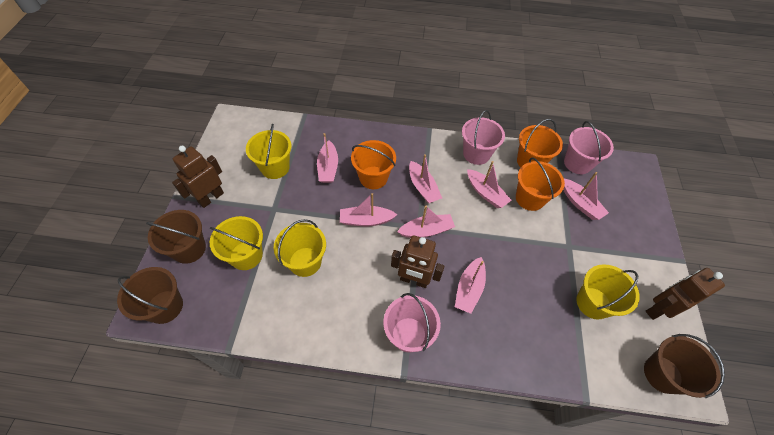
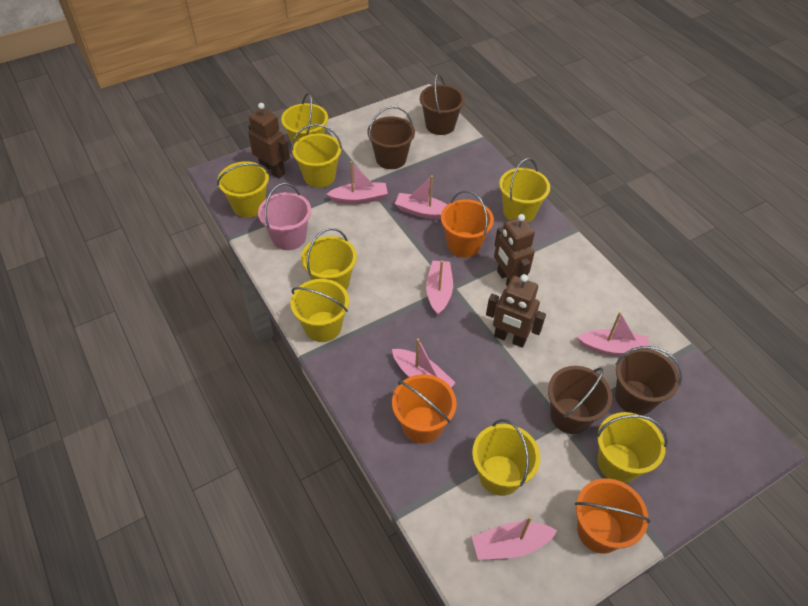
brown bucket: [117,267,183,324] [146,210,206,264] [644,334,725,398] = 3 -> [367,106,415,169] [420,74,465,135] [548,366,612,434] [615,346,682,415] = 4
pink boat: [317,133,338,183] [340,193,397,226] [397,206,455,238] [409,154,442,203] [455,257,486,314] [467,161,512,208] [563,172,609,220] = 7 -> [327,161,388,204] [392,338,455,387] [395,175,448,220] [426,260,453,316] [472,516,557,560] [577,312,649,356] = 6
pink bucket: [383,293,441,353] [462,110,505,165] [564,121,614,174] = 3 -> [258,183,311,250] = 1
yellow bucket: [210,216,263,270] [246,123,291,179] [274,219,326,277] [576,264,640,320] = 4 -> [217,161,269,218] [281,93,328,144] [291,124,342,188] [291,279,349,342] [301,228,357,290] [472,419,540,496] [499,158,550,223] [596,412,668,483] = 8

